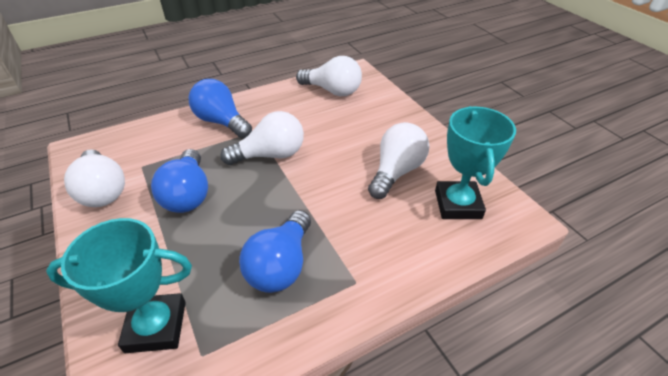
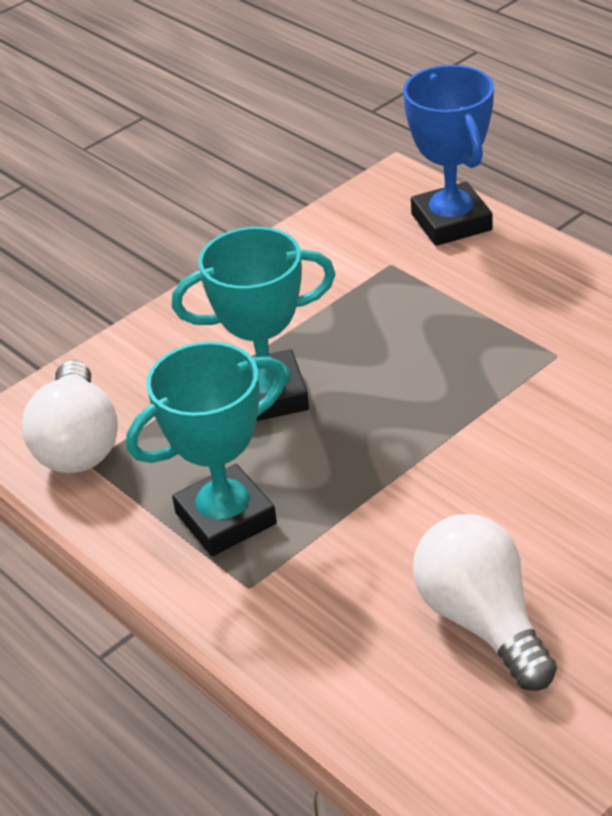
blue light bulb: [151,149,208,213] [189,79,252,138] [239,210,311,293] = 3 -> none = 0
blue trophy: none = 0 -> [403,65,494,246] = 1
white light bulb: [64,149,125,207] [221,111,304,165] [296,56,362,96] [368,122,429,199] = 4 -> [22,360,118,473] [413,514,557,691] = 2

